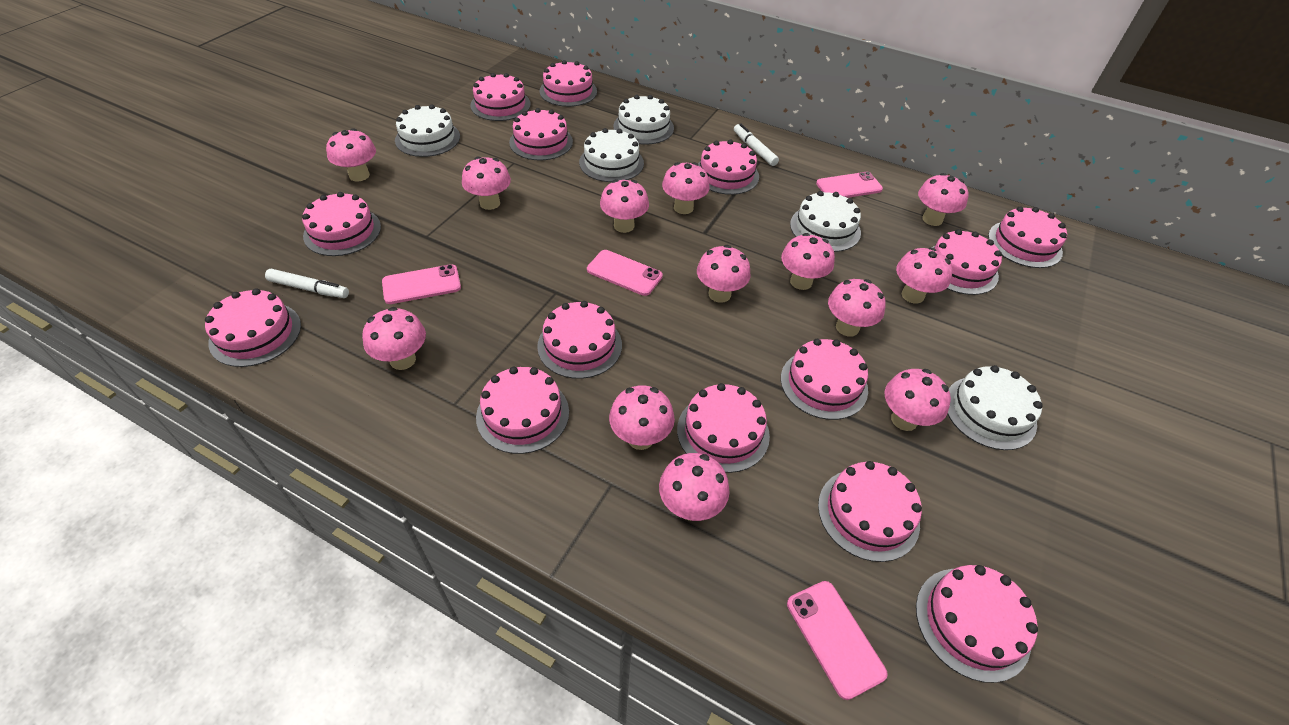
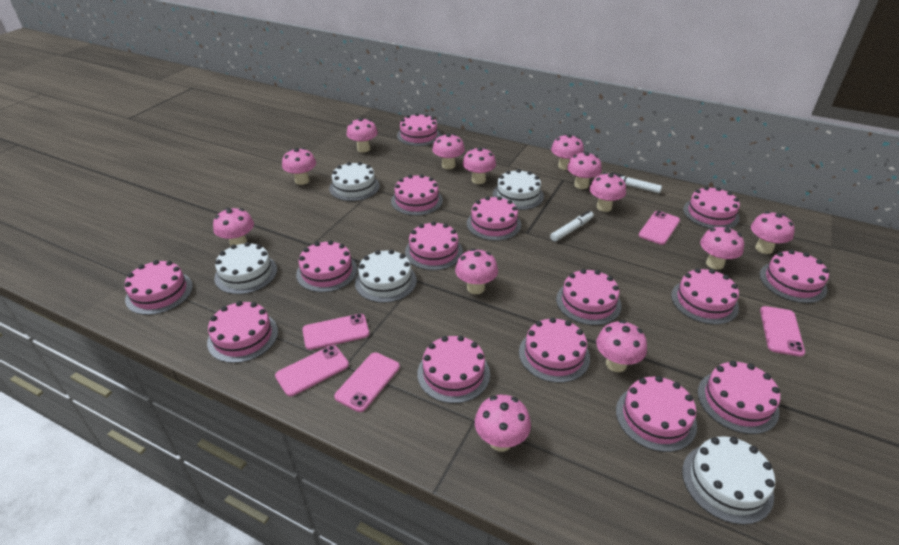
pink cake: [205,288,301,367] [302,192,381,256] [470,73,531,121] [476,367,569,454] [509,108,573,161] [537,301,622,379] [539,60,597,107] [677,383,770,473] [698,139,759,195] [781,339,868,420] [818,461,922,562] [916,565,1038,683] [933,229,1002,295] [988,206,1067,268] = 14 -> [124,260,193,315] [207,301,278,363] [296,240,358,292] [391,174,443,216] [397,113,441,146] [405,221,463,270] [417,335,490,403] [467,196,521,241] [519,317,590,383] [556,269,621,325] [616,376,697,452] [671,268,739,325] [683,186,740,229] [697,361,780,434] [760,250,829,303] = 15
pink phone: [382,264,461,304] [587,250,663,296] [787,581,888,700] [816,171,883,198] = 4 -> [275,345,349,396] [302,314,369,350] [334,352,400,412] [639,211,680,245] [760,306,805,357] = 5

